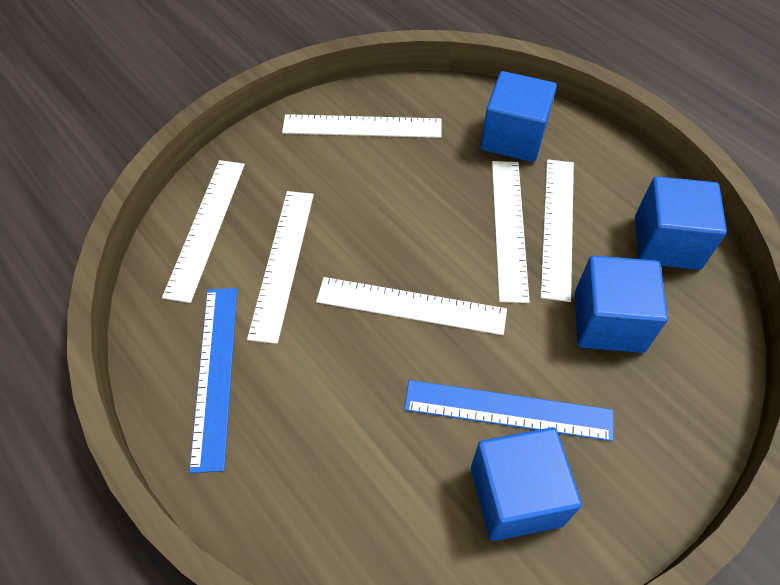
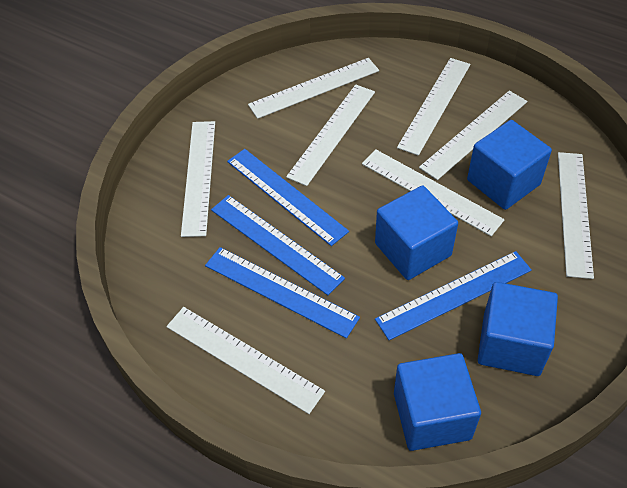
blue ruler: [189,288,237,473] [404,380,614,441] = 2 -> [205,247,360,338] [211,195,345,295] [227,149,349,246] [375,251,532,340] = 4
white ruler: [162,160,245,303] [247,191,314,344] [282,114,442,138] [316,277,507,335] [492,161,530,303] [541,160,574,302] = 6 -> [166,307,325,414] [181,121,215,237] [248,58,379,119] [286,85,375,186] [362,149,505,236] [397,58,471,156] [419,91,527,180] [558,152,594,279] = 8

